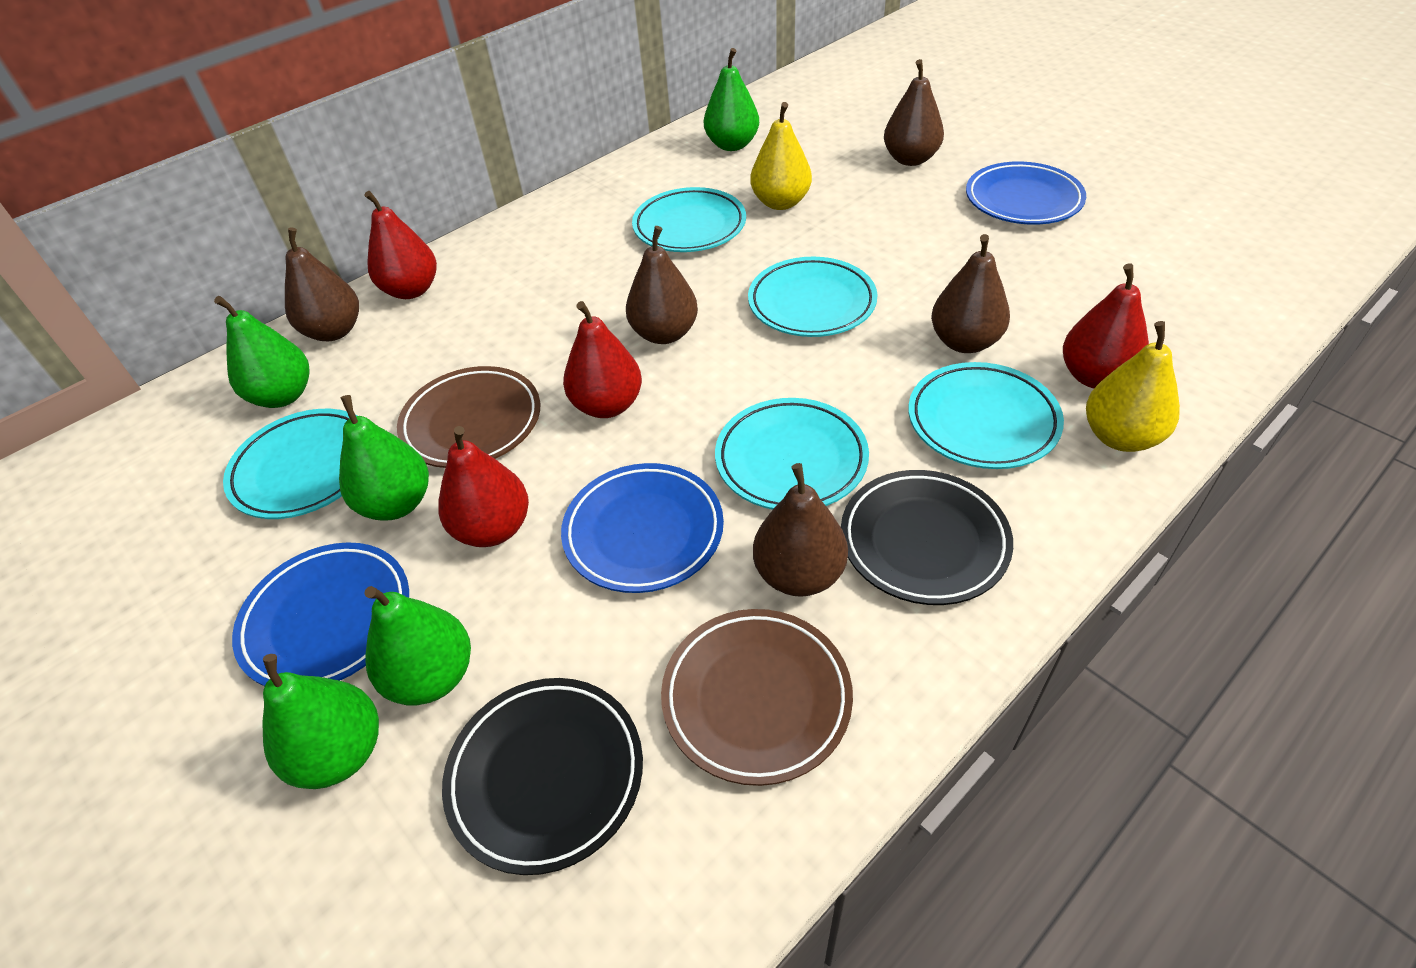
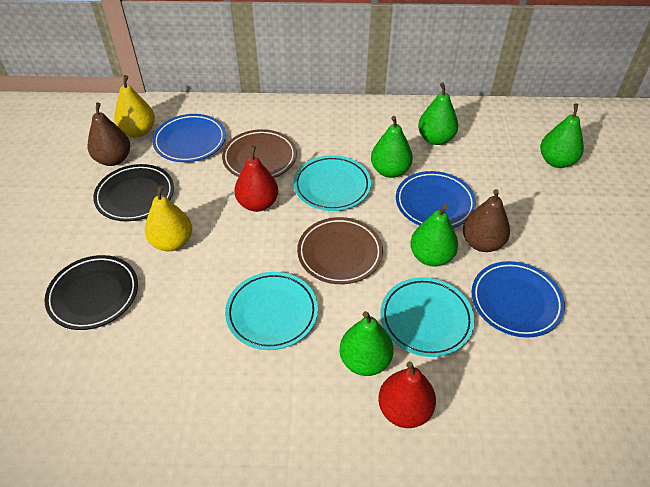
brown pear: [285,227,359,341] [626,226,698,344] [753,463,848,597] [884,59,944,166] [931,234,1010,353] = 5 -> [88,102,130,166] [462,189,510,252] = 2
red pear: [364,191,437,299] [438,426,529,547] [563,301,642,418] [1063,263,1149,388] = 4 -> [234,146,278,212] [378,362,436,428] = 2
turquoise plate: [223,409,357,519] [632,187,746,252] [715,398,869,510] [748,257,877,337] [908,362,1064,469] = 5 -> [225,272,318,350] [293,155,371,211] [380,277,474,357] = 3

